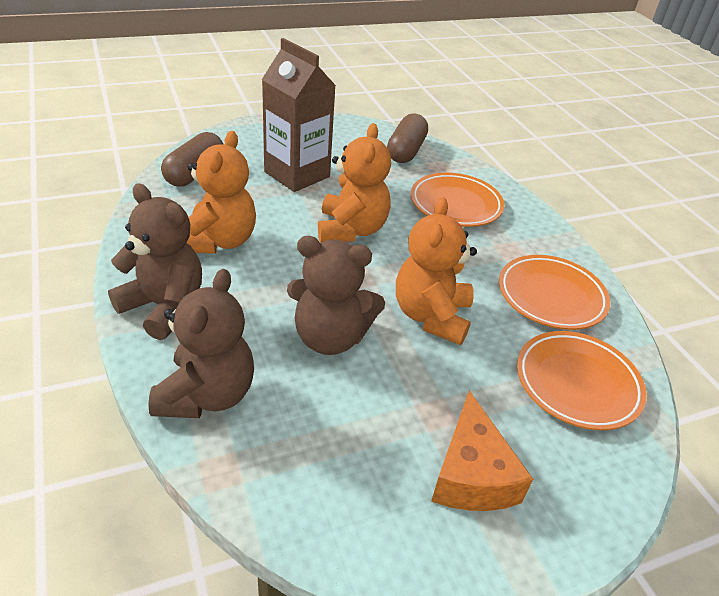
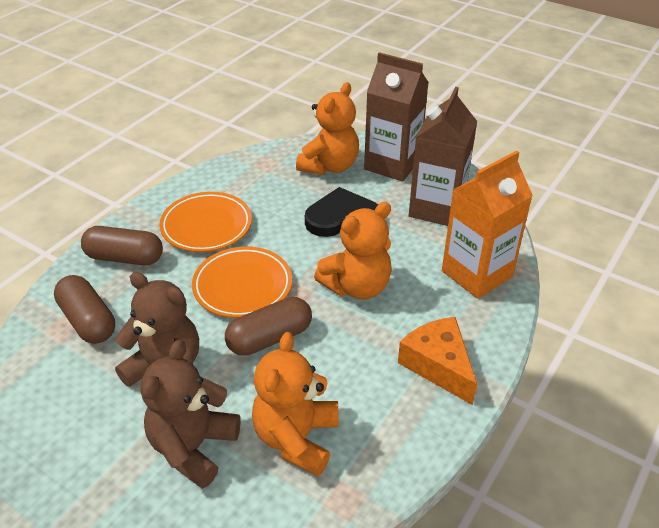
black heart: none = 0 -> [305,187,378,237] = 1
brown capsule: [161,132,224,186] [387,113,428,163] = 2 -> [54,275,115,344] [81,226,163,265] [225,297,312,356] = 3
brown carton: [262,38,336,192] = 1 -> [364,52,429,182] [409,87,477,226] = 2
brown teddy bear: [108,183,202,340] [148,269,254,418] [287,236,385,355] = 3 -> [115,272,199,387] [141,340,241,488] = 2
orange carton: none = 0 -> [442,151,533,299] = 1
orange plate: [411,173,505,227] [499,255,611,330] [517,331,647,430] = 3 -> [159,192,252,252] [192,246,292,318] = 2

